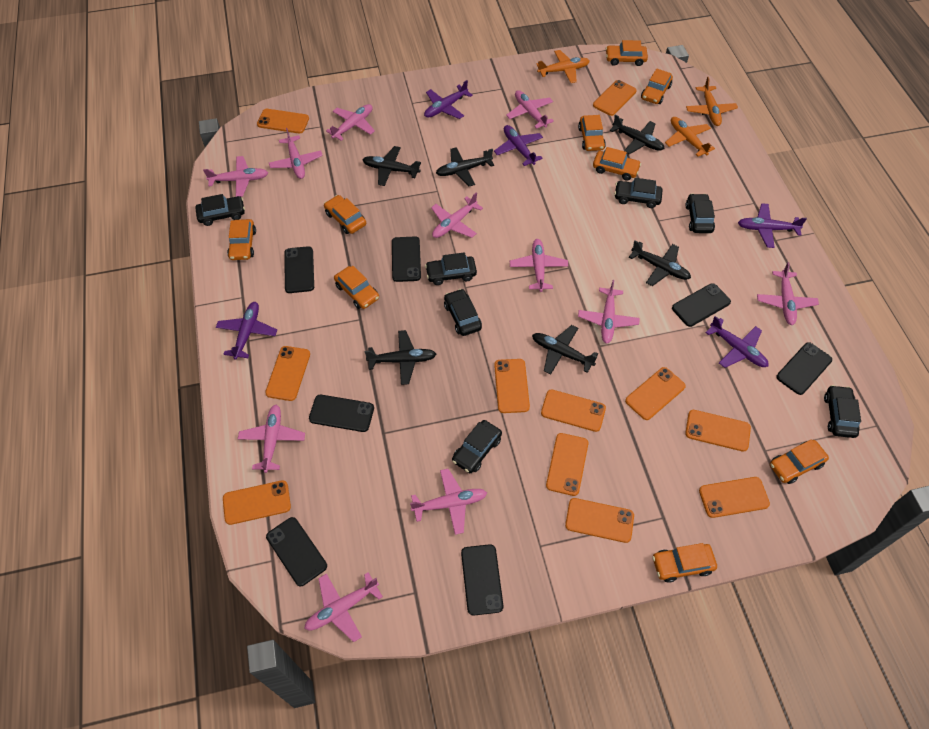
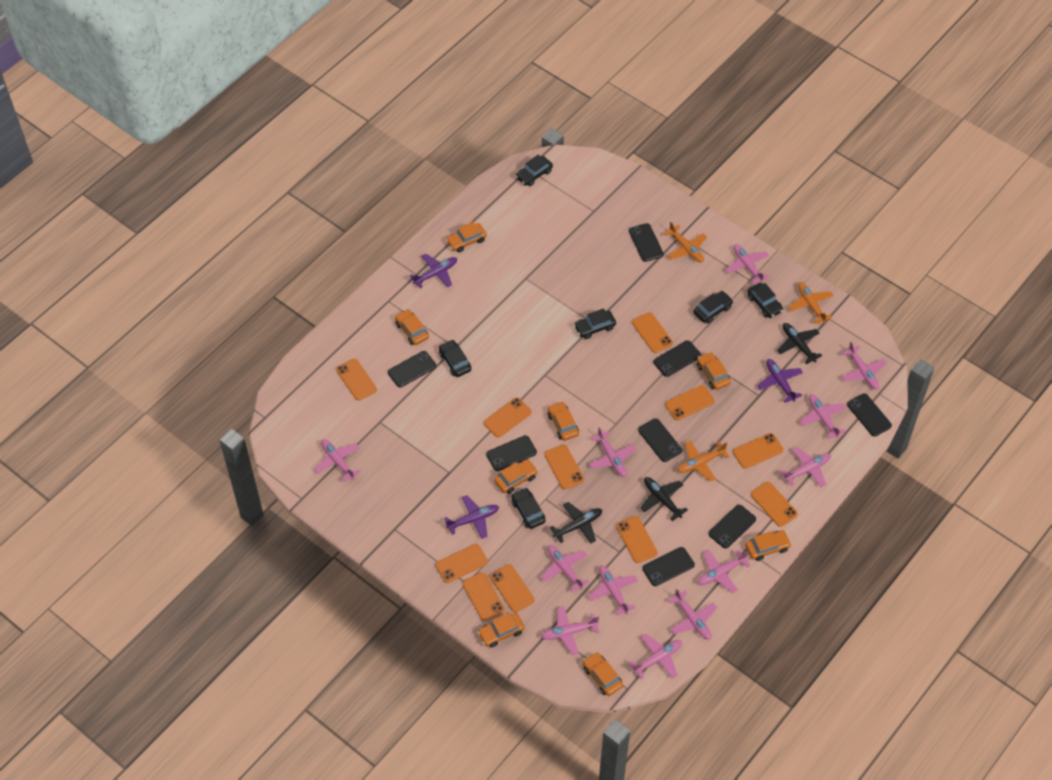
black car: [195,194,245,226] [425,252,477,285] [444,289,482,336] [452,420,502,473] [614,178,662,208] [685,193,715,233] [824,385,861,438] = 7 -> [439,340,471,377] [511,488,546,529] [515,155,553,186] [574,308,616,339] [693,291,733,323] [747,283,783,318] = 6
black phone: [266,517,327,586] [284,246,314,293] [309,395,374,432] [392,236,421,282] [461,544,503,615] [672,283,731,327] [776,342,832,395] = 7 -> [388,351,436,387] [486,435,537,471] [629,223,664,262] [638,418,682,462] [642,547,695,586] [653,340,701,377] [709,505,756,549] [847,393,892,436] = 8
black plane: [363,146,421,186] [365,330,436,385] [436,147,494,186] [532,325,598,375] [610,114,665,155] [629,240,691,286] = 6 -> [550,502,602,544] [640,477,688,521] [777,323,822,364] = 3
orange car: [227,219,256,260] [324,195,366,234] [334,266,379,309] [578,115,606,151] [593,147,641,181] [605,40,648,66] [641,68,673,104] [652,543,717,583] [770,440,829,484] = 9 -> [395,309,429,345] [446,222,487,252] [478,613,525,648] [494,459,538,494] [547,401,579,441] [583,652,623,696] [697,352,731,390] [745,530,792,561] = 8
pink plane: [203,156,268,197] [238,405,305,473] [269,128,323,179] [304,572,383,642] [326,104,375,141] [410,469,487,535] [431,193,483,238] [506,90,554,129] [510,239,568,292] [578,280,640,344] [757,262,819,325] = 11 -> [314,439,361,482] [541,545,590,593] [541,606,599,655] [588,565,638,616] [589,427,636,477] [629,634,682,679] [668,589,717,640] [698,550,751,593] [726,244,769,284] [781,447,831,487] [800,394,846,439] [842,342,887,389] = 12
purple plane: [216,302,277,360] [424,80,473,119] [494,125,543,166] [706,316,768,368] [738,203,807,248] = 5 -> [410,254,457,288] [444,495,499,539] [757,359,803,403] = 3

